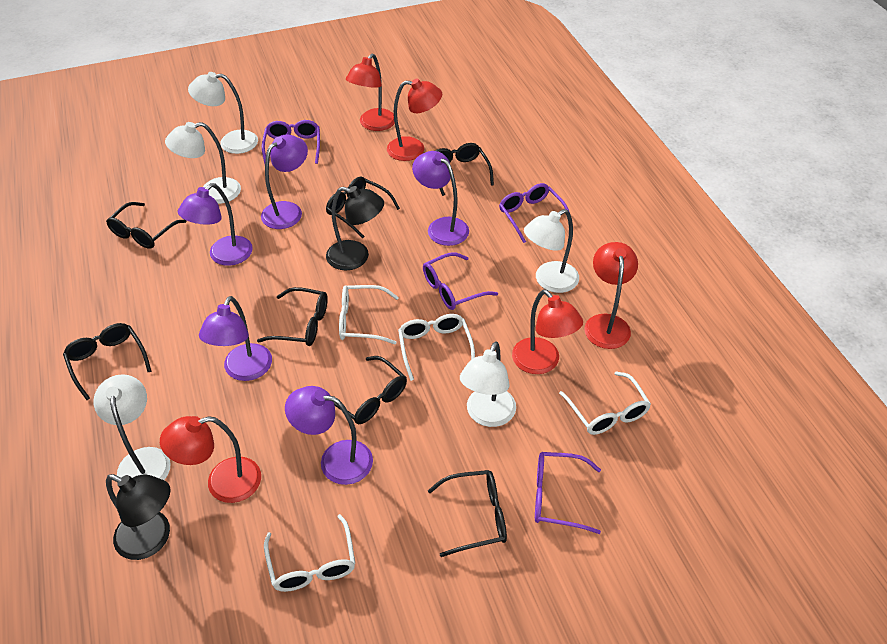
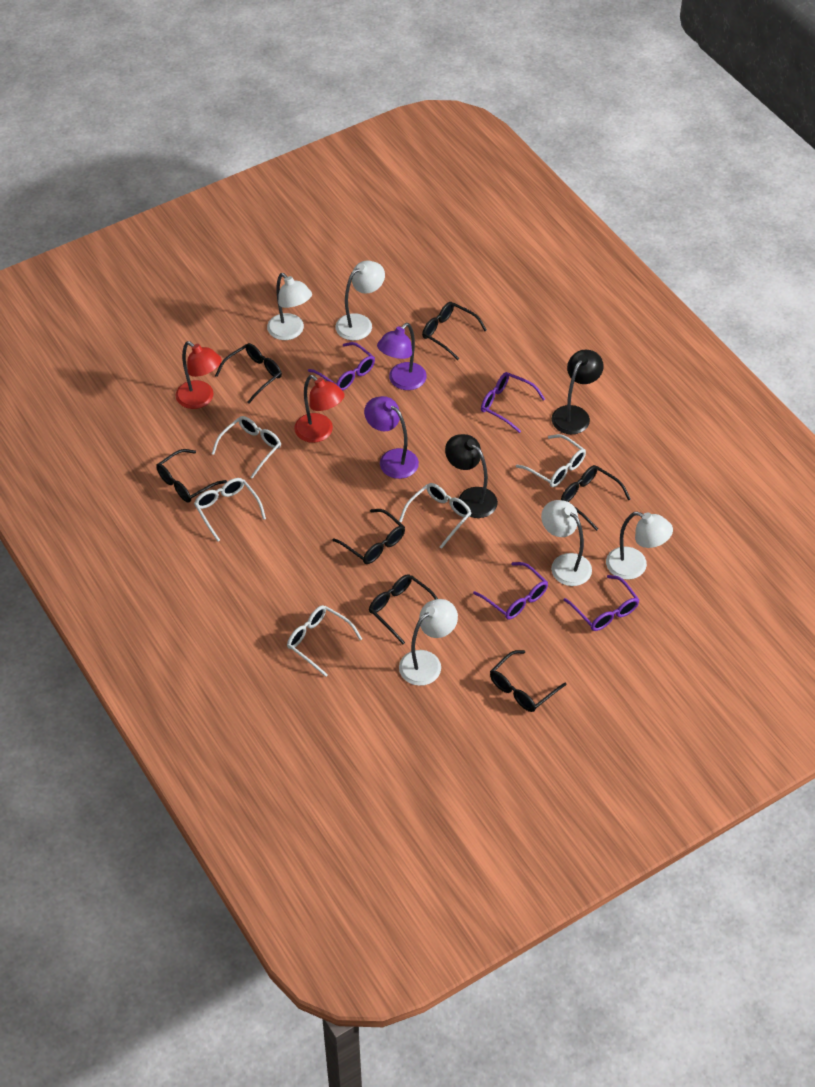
purple lamp: [178,183,253,266] [199,296,272,381] [261,134,308,229] [285,386,373,485] [412,151,469,246] = 5 -> [364,396,419,479] [377,323,427,390] = 2
red lamp: [160,416,261,503] [346,54,395,131] [387,78,442,161] [512,290,583,374] [584,242,638,349] = 5 -> [176,341,222,409] [294,375,344,443] = 2
white glasses: [264,514,355,592] [339,285,399,344] [398,314,475,381] [559,371,651,435] = 4 -> [194,478,266,542] [212,416,281,479] [287,605,362,677] [399,483,471,549] [516,434,586,487] = 5

